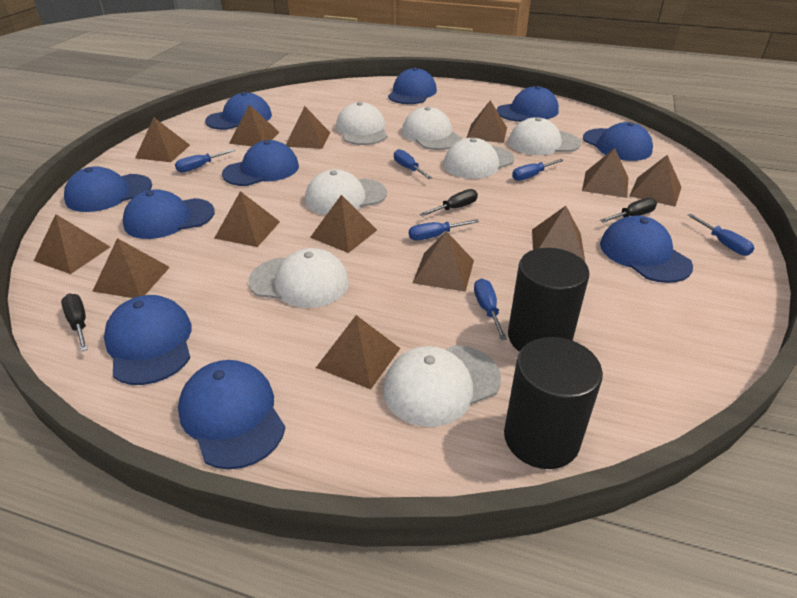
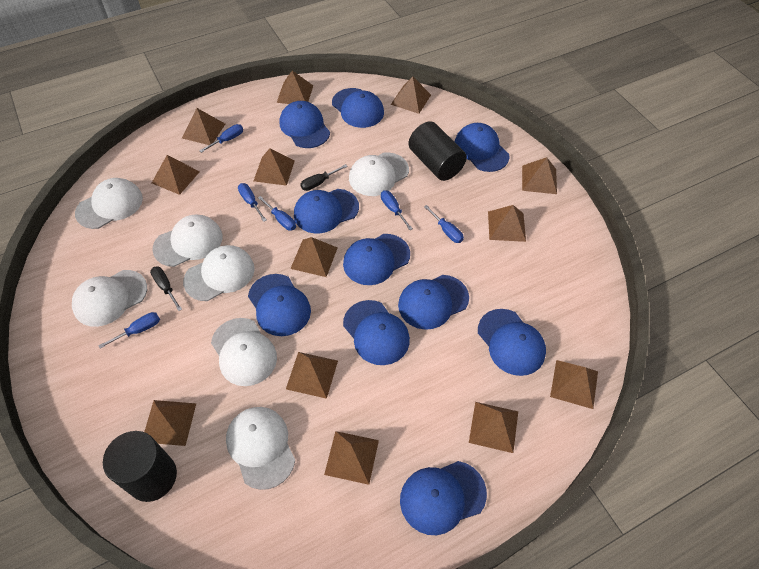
black screwdriver: [61,294,88,352] [420,189,478,217] [600,198,657,223] = 3 -> [150,266,182,311] [300,164,348,191] = 2

